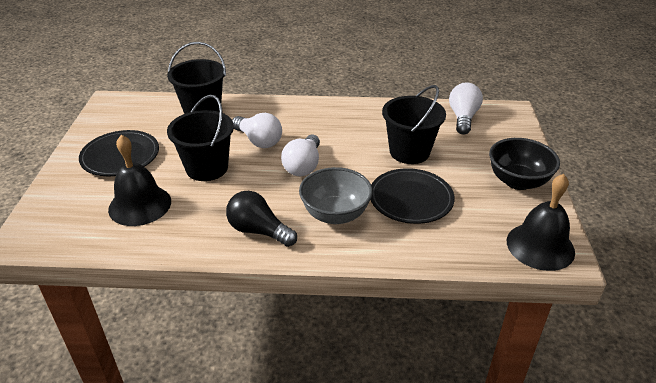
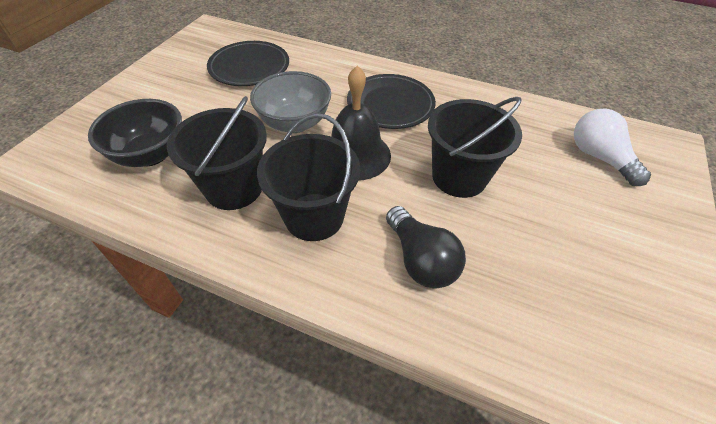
black bell: [108,135,171,226] [507,174,575,271] = 2 -> [331,66,391,181] = 1
white light bulb: [232,113,282,148] [281,135,320,176] [449,82,483,134] = 3 -> [574,108,651,186] = 1

